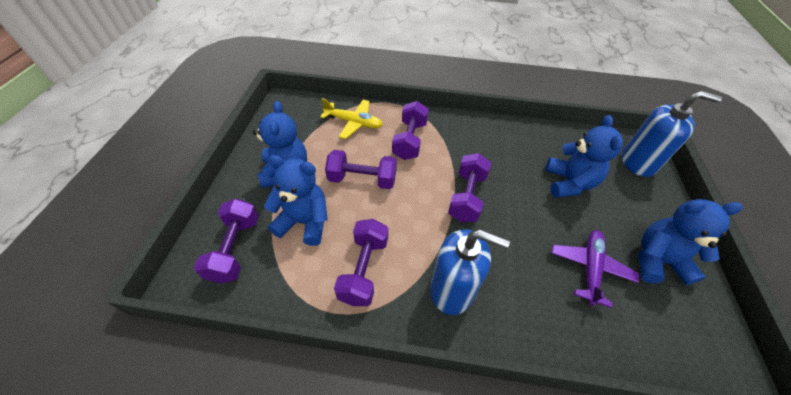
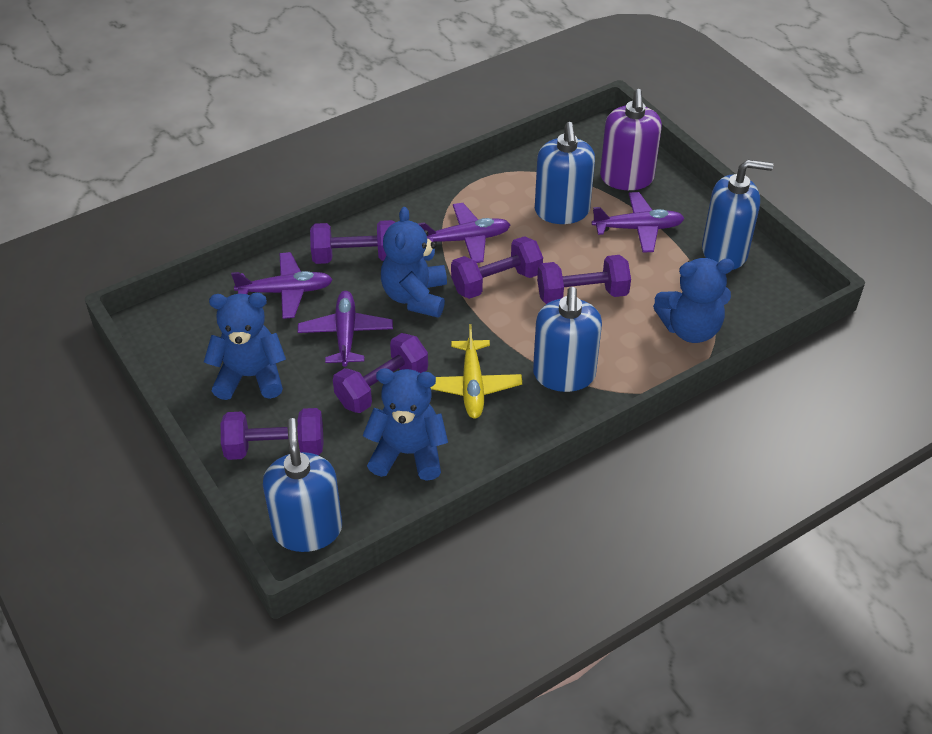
blue soap dispenser: [430,229,510,315] [622,91,722,177] = 2 -> [263,418,342,552] [533,287,602,392] [535,122,595,224] [702,160,773,270] = 4
purple plane: [552,230,639,308] = 1 -> [231,252,333,319] [298,291,393,367] [418,203,511,263] [592,192,685,253] = 4
purple soap dispenser: none = 0 -> [600,89,662,190] = 1

